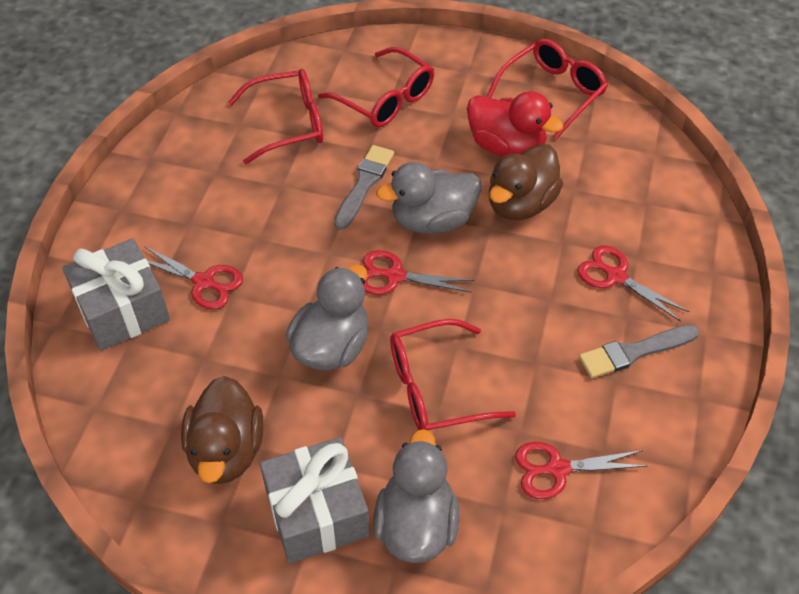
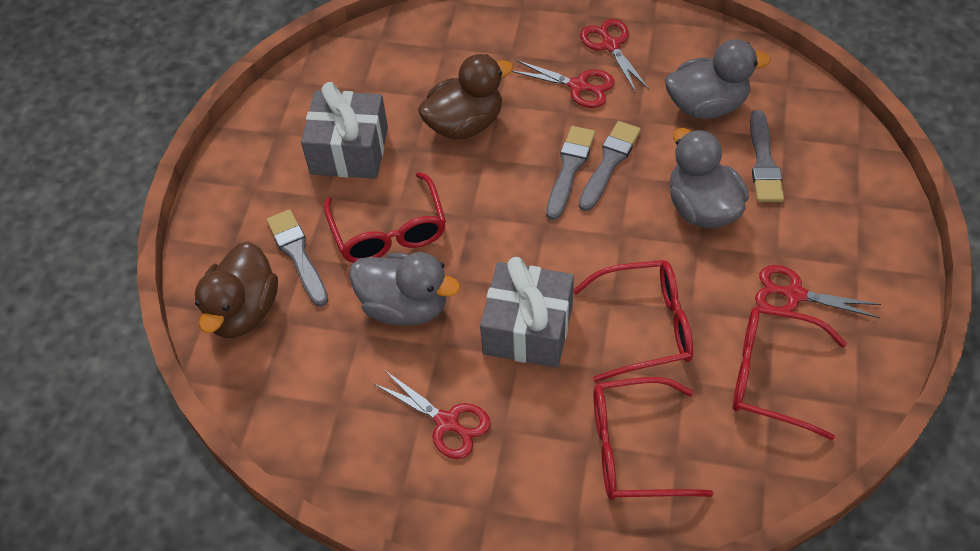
grey brush: [334,145,394,230] [579,325,699,378] = 2 -> [267,209,328,307] [546,126,595,220] [579,121,641,211] [750,110,784,202] = 4
red duck: [467,91,563,157] = 1 -> none = 0

